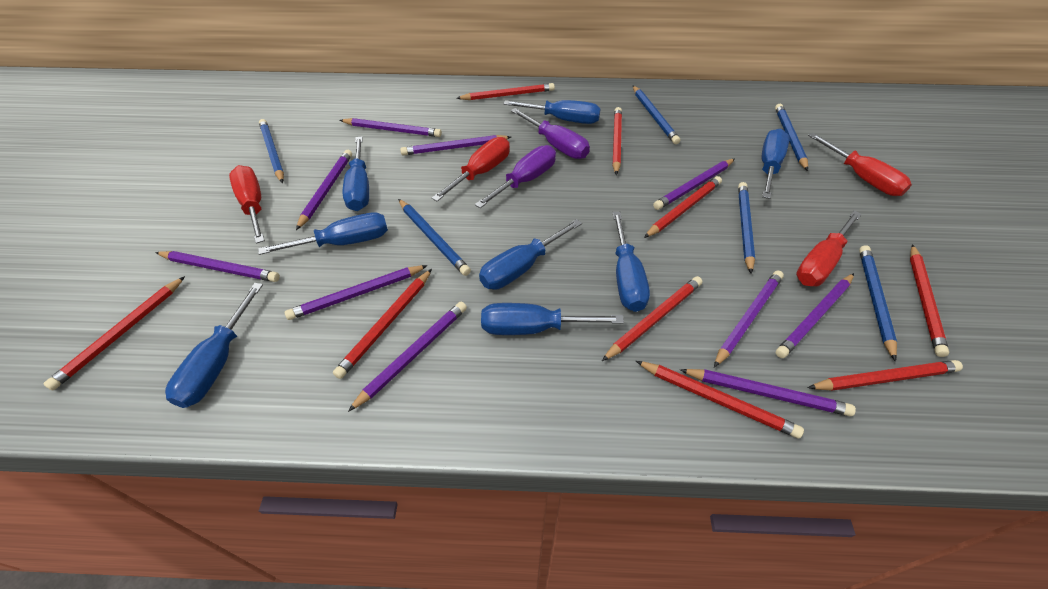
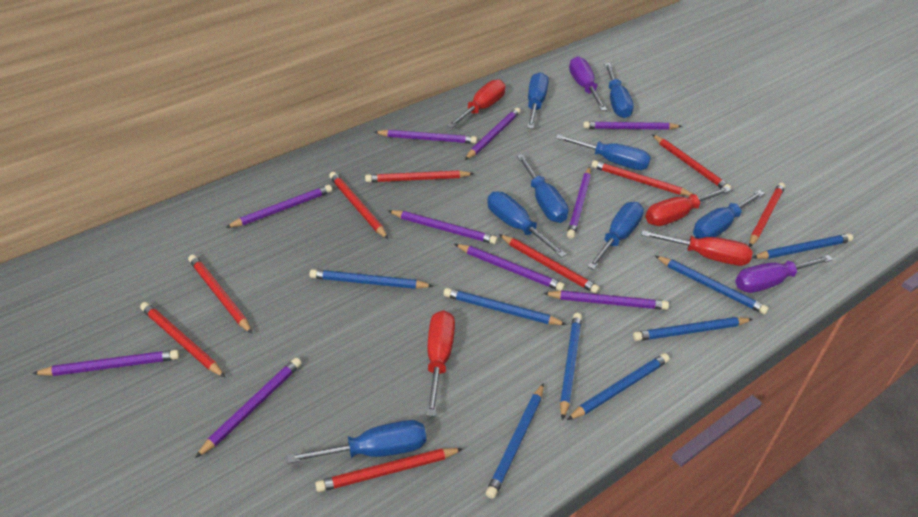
blue pencil: [259,119,284,183] [398,199,471,276] [633,86,680,144] [738,182,755,274] [775,104,808,171] [859,245,897,361] = 6 -> [309,269,433,289] [443,288,567,325] [486,383,544,499] [560,313,582,420] [567,353,670,420] [633,317,753,341] [655,256,769,315] [752,234,853,259] = 8

